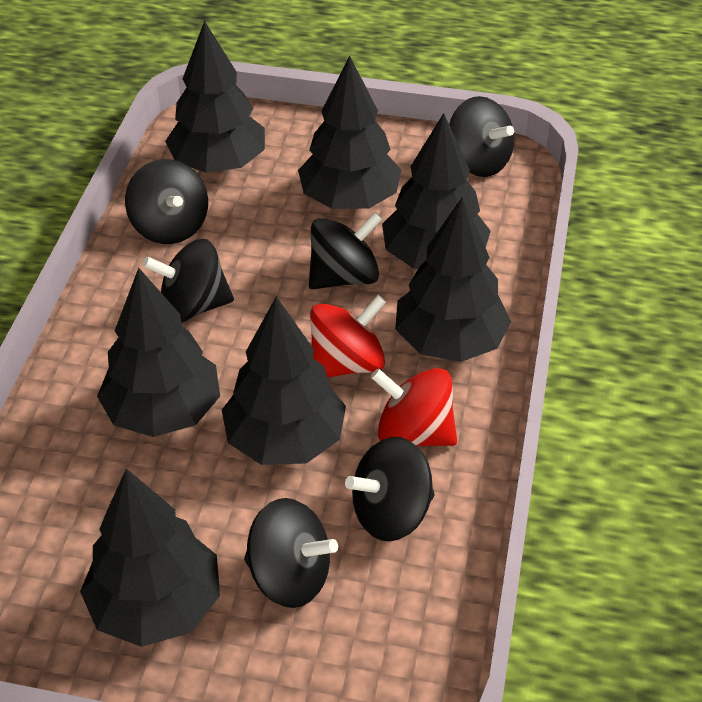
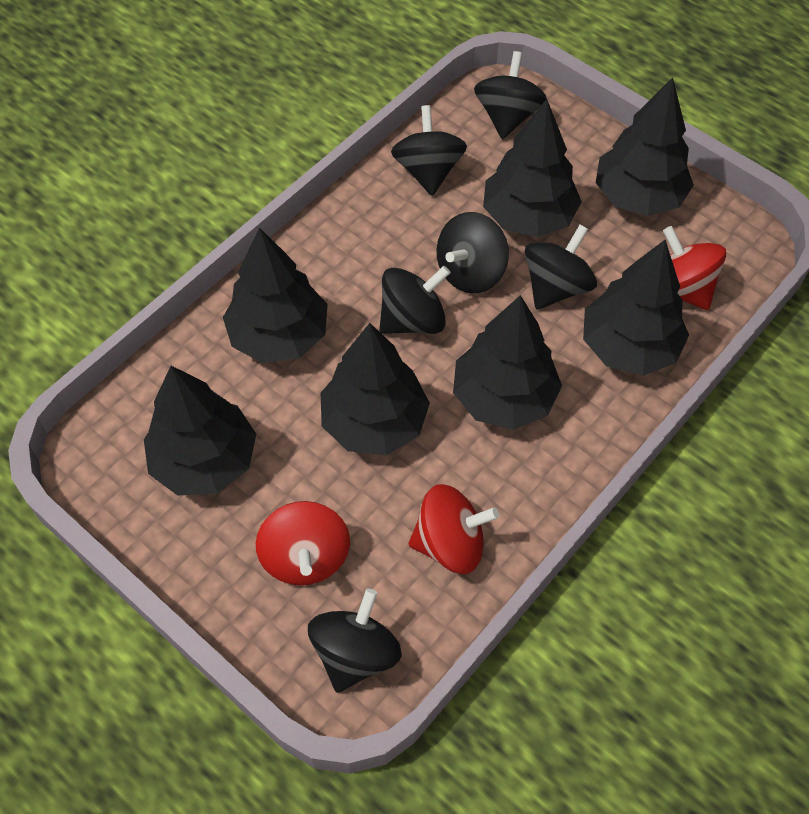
red spinning top: [310,295,386,378] [371,368,457,446] = 2 -> [256,501,350,585] [409,484,499,574] [663,226,726,310] = 3

